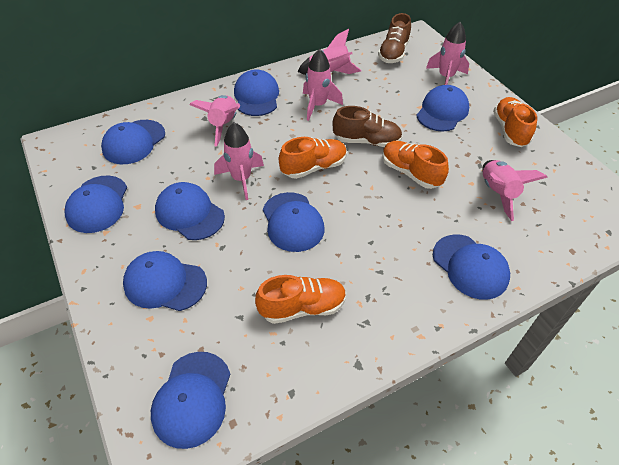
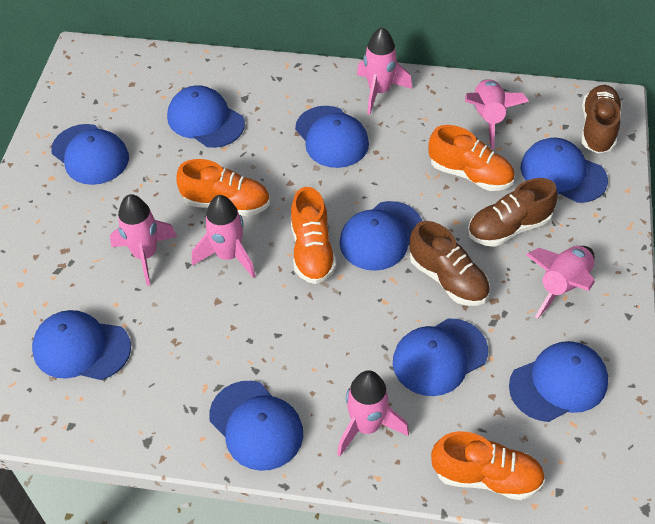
brown shoe: [332,106,402,147] [378,13,411,63] = 2 -> [410,221,490,306] [468,178,558,247] [581,85,622,154] = 3

